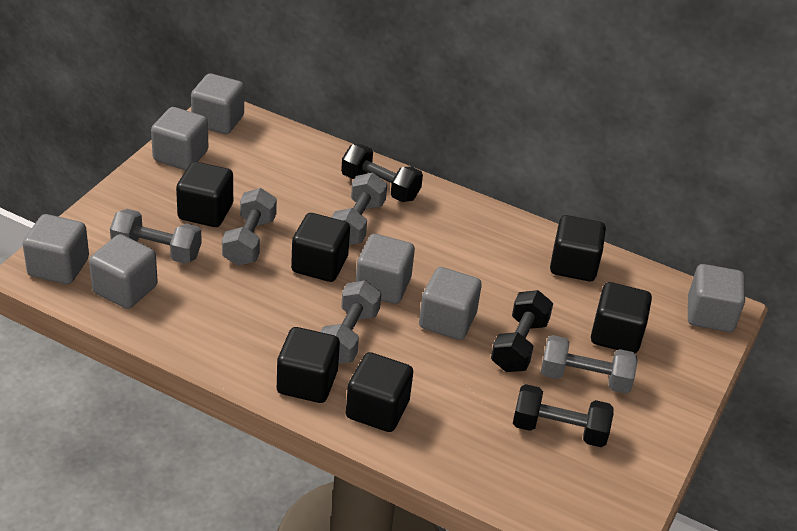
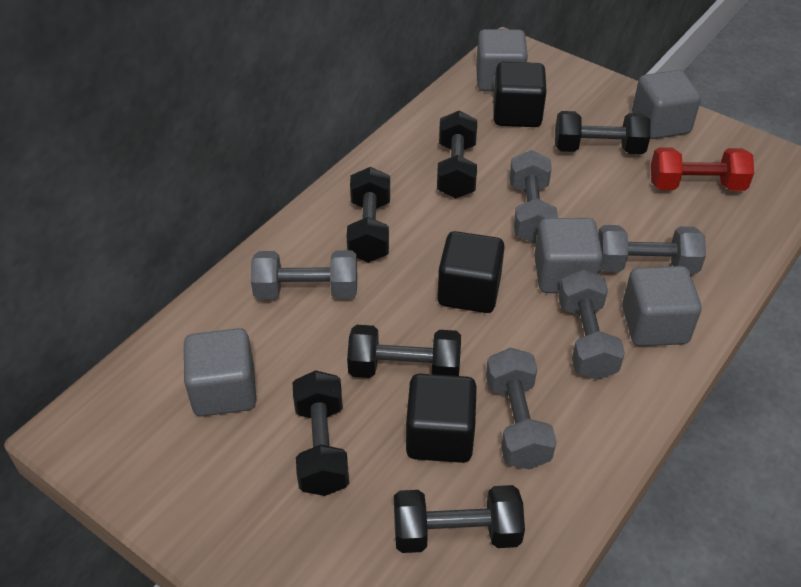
black cube: [176,161,233,227] [277,327,340,403] [291,213,350,282] [346,352,413,432] [550,215,606,281] [591,282,652,353] = 6 -> [406,374,477,463] [437,231,505,313] [493,62,547,127] = 3
black dumbbell: [341,144,423,202] [491,290,553,372] [513,384,614,447] = 3 -> [292,370,349,496] [347,167,390,263] [347,325,461,378] [394,485,525,553] [437,111,477,198] [555,111,650,154] = 6
grey cube: [23,214,89,284] [89,234,158,309] [151,107,208,170] [191,73,244,134] [356,234,415,304] [419,267,482,340] [688,264,745,332] = 7 -> [184,328,257,416] [476,29,528,91] [534,218,603,293] [622,266,701,346] [632,70,701,139] = 5
red dumbbell: none = 0 -> [651,147,754,191] = 1

